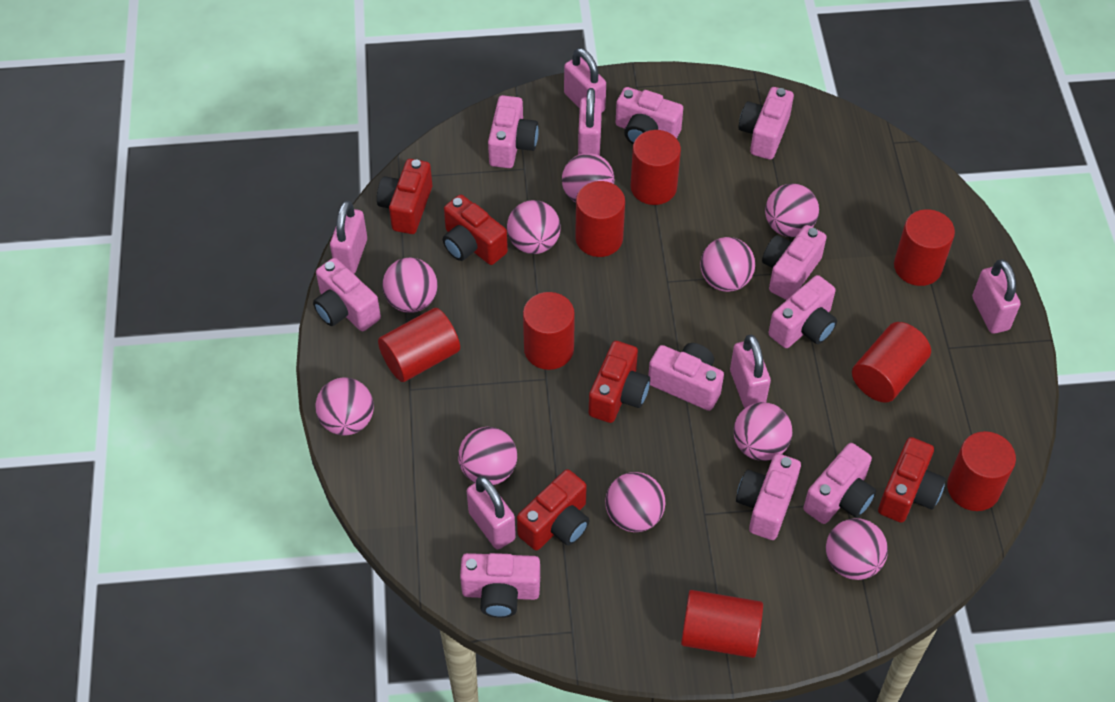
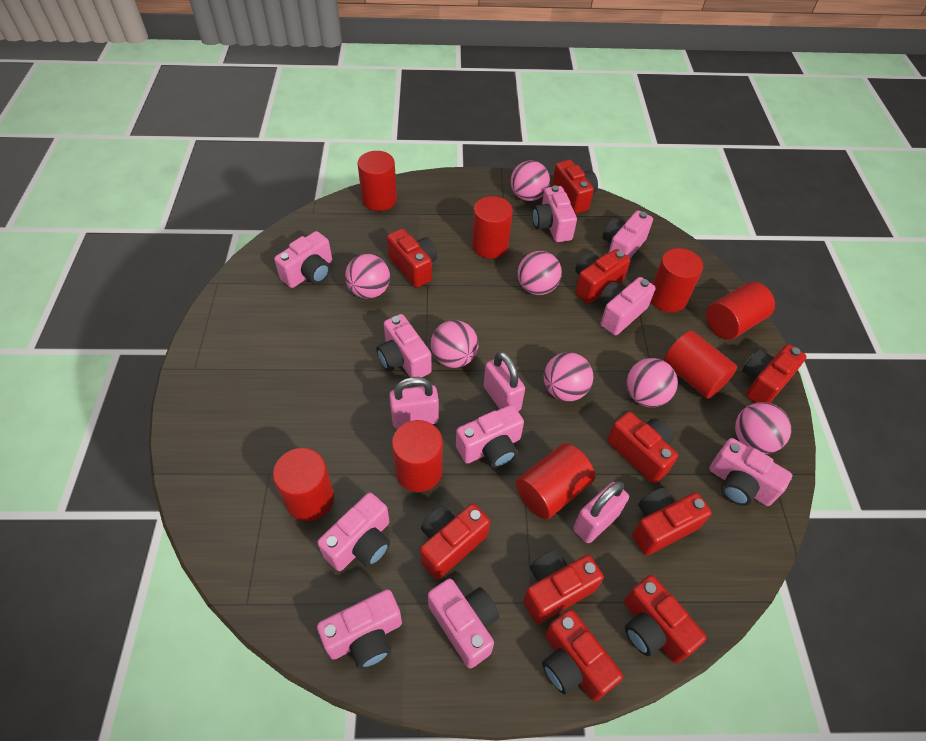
pink ball: [315,378,374,435] [382,258,438,313] [458,427,517,485] [507,200,561,254] [562,153,614,203] [605,472,665,532] [700,237,755,292] [734,402,792,461] [765,184,819,237] [826,518,888,580] = 10 -> [345,254,390,299] [431,320,478,368] [511,161,550,201] [518,251,562,295] [544,352,593,401] [626,358,678,407] [735,402,792,454] = 7
pink padlock: [330,200,367,274] [467,476,516,549] [564,48,606,112] [578,88,602,156] [730,335,771,408] [972,259,1021,334] = 6 -> [389,377,439,429] [484,351,525,411] [573,481,629,543] = 3
red camera: [377,159,432,234] [443,195,508,265] [517,469,589,550] [589,341,650,423] [878,437,946,523] = 5 -> [387,229,437,288] [420,503,490,580] [523,550,604,624] [542,609,623,701] [552,160,598,214] [575,249,630,304] [607,412,678,484] [624,575,707,663] [632,488,712,555] [742,344,807,403] = 10

